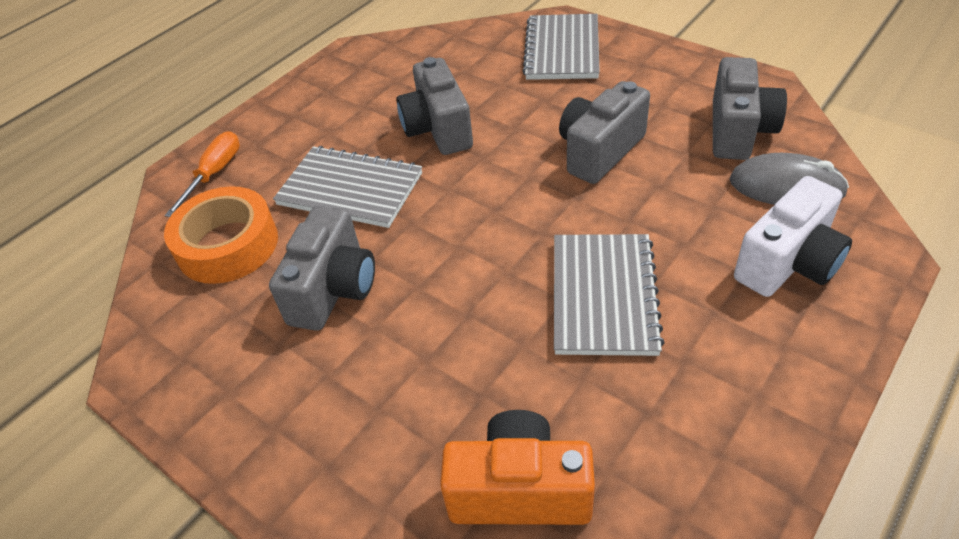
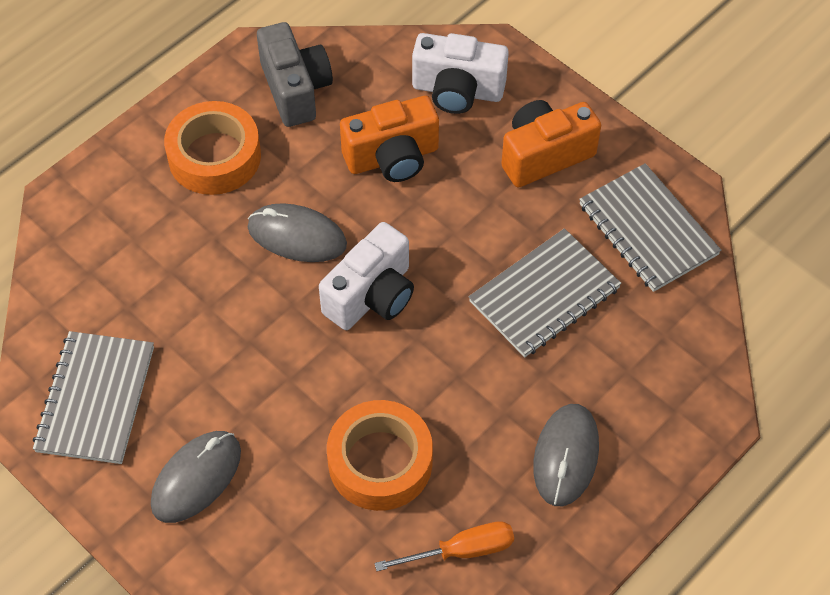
grey camera: [269,205,375,331] [396,57,473,155] [559,81,650,184] [713,57,787,160] = 4 -> [257,22,333,127] = 1
grey mouse: [729,153,849,205] = 1 -> [151,431,241,523] [248,203,347,262] [533,404,599,506] = 3
orange camera: [440,410,595,525] = 1 -> [340,96,439,182] [501,100,601,187] = 2
orange tape: [164,186,278,284] = 1 -> [164,101,261,195] [327,400,433,511] = 2
white camera: [734,176,852,297] = 1 -> [319,222,414,330] [412,33,509,114] = 2

